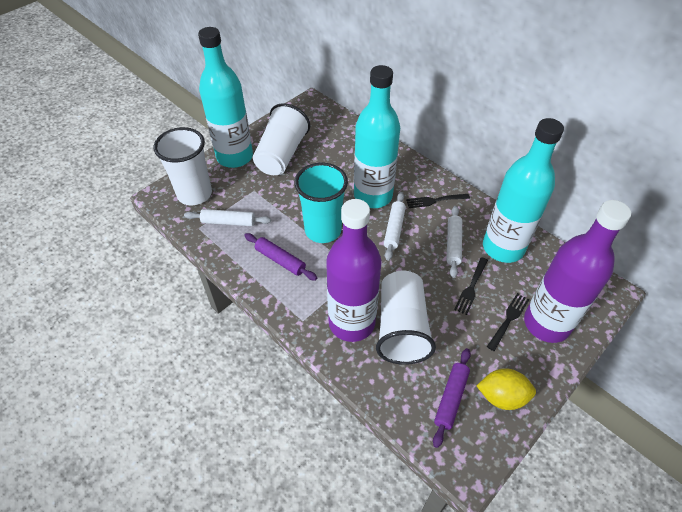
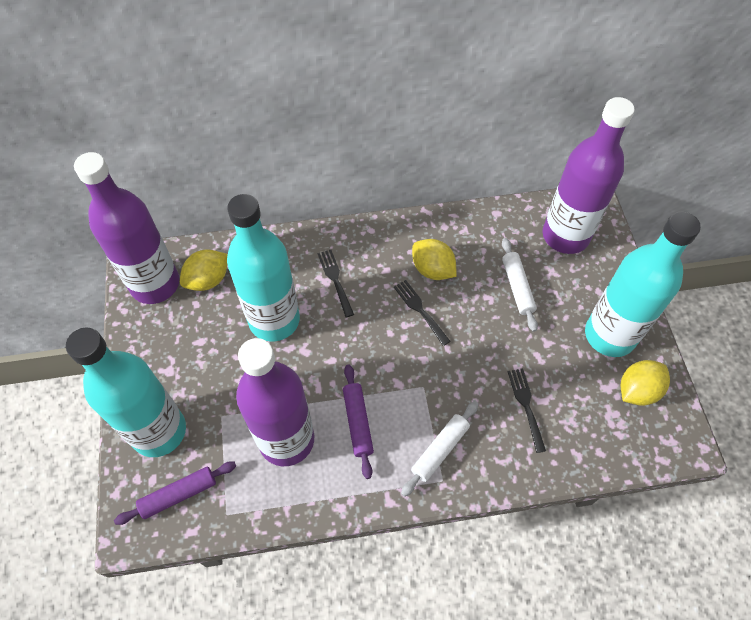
purple bottle: [326,199,382,342] [524,200,631,343] = 2 -> [74,152,179,304] [236,338,314,466] [543,97,635,254] = 3
turquoise cup: [294,163,348,243] = 1 -> none = 0
white cup: [154,127,212,205] [253,103,310,175] [376,271,436,365] = 3 -> none = 0
white rolling pin: [184,209,271,226] [384,192,406,261] [446,206,462,278] = 3 -> [401,401,478,497] [502,238,538,332] = 2
yellow lemon: [477,368,536,410] = 1 -> [180,249,228,291] [412,239,457,280] [620,360,670,406] = 3

